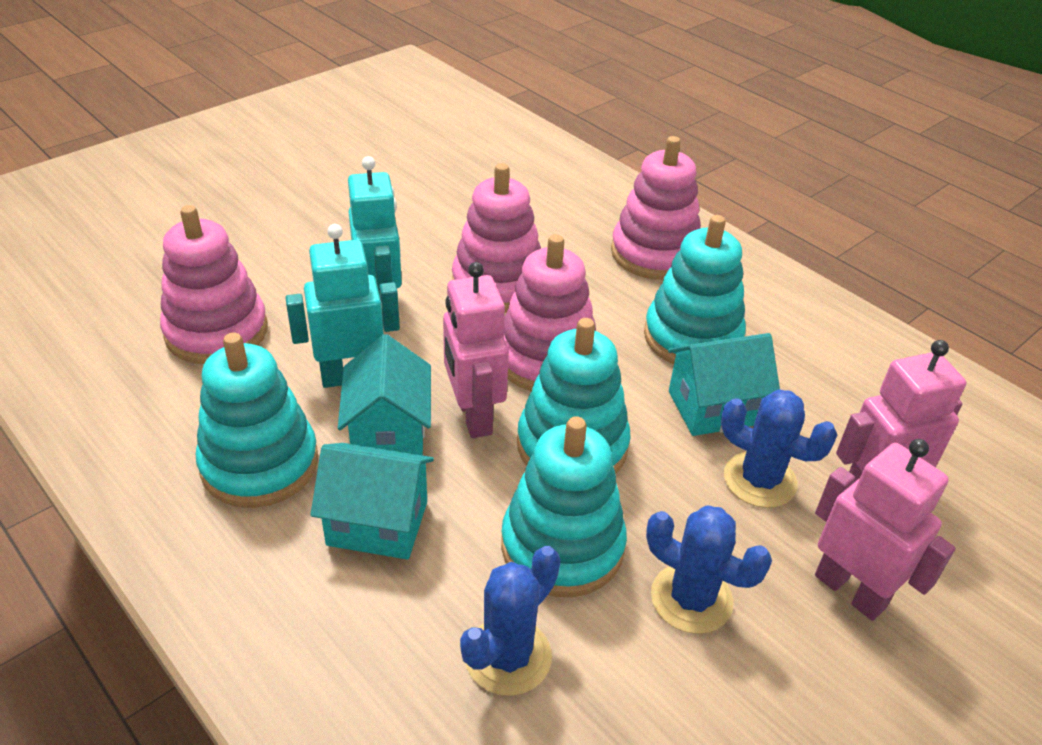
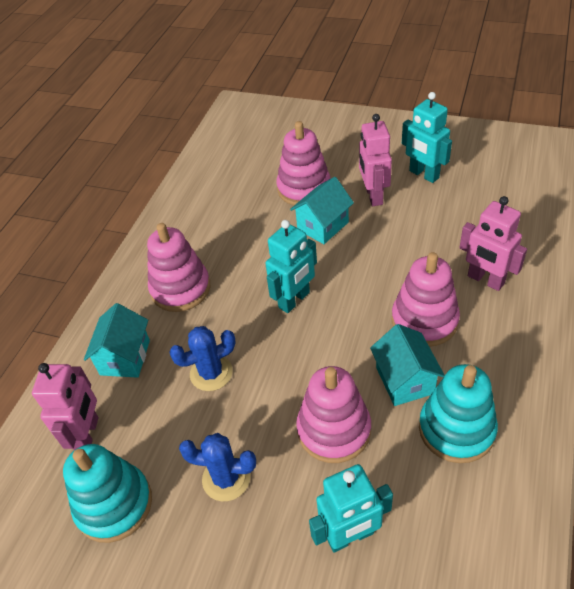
blue cactus: [460,546,560,696] [646,505,772,634] [721,389,837,508] = 3 -> [169,326,236,391] [179,433,256,501] = 2
turquoise robot: [285,224,400,388] [348,156,402,295] = 2 -> [265,220,317,313] [309,464,393,552] [402,92,452,183] = 3
turquoise stacking toy: [196,333,318,508] [501,416,627,597] [517,318,631,474] [644,215,746,364] = 4 -> [63,444,152,543] [419,364,498,463] = 2

